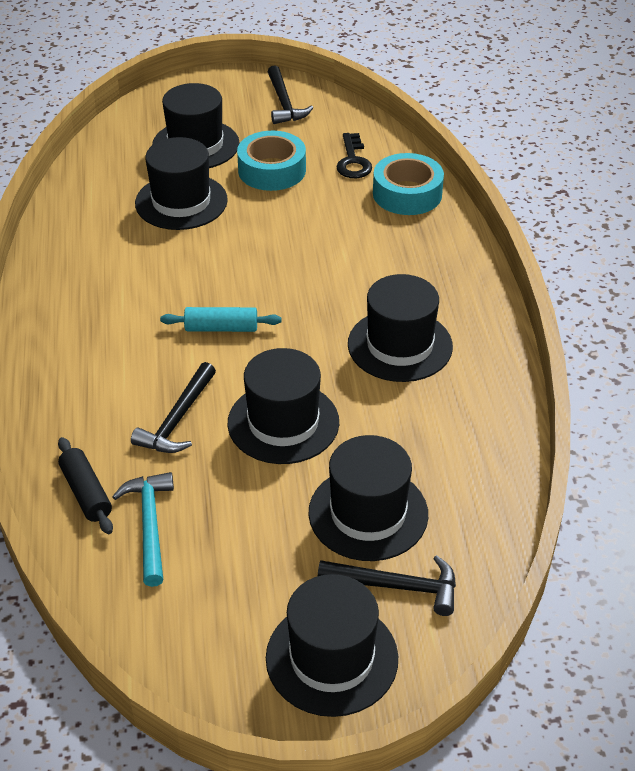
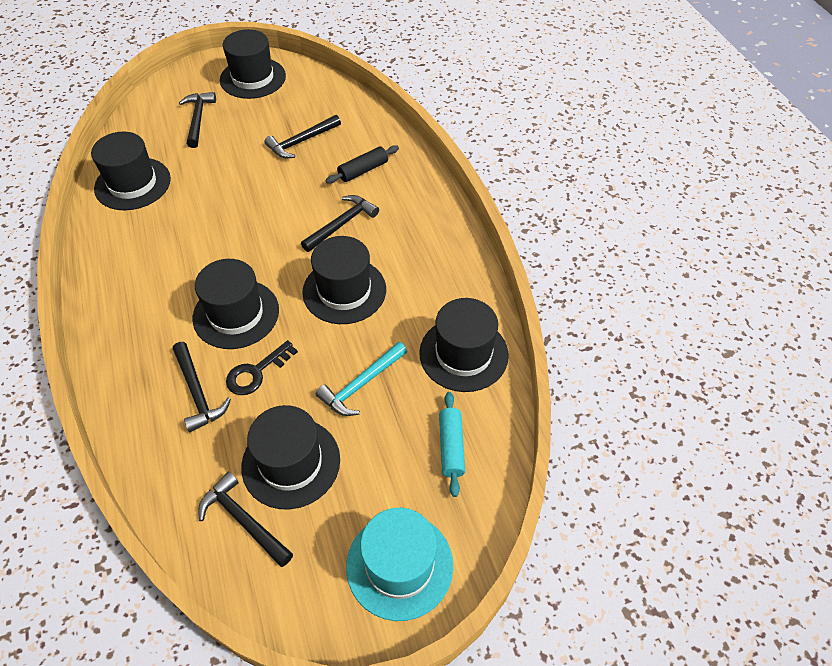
black hammer: [131,362,216,453] [268,65,313,124] [318,555,456,616] = 3 -> [173,342,231,433] [179,92,216,148] [198,471,293,567] [264,115,341,158] [301,195,379,252] = 5
turquoise hat: none = 0 -> [346,508,453,621] = 1
turquoise tape: [237,131,306,191] [373,153,444,215] = 2 -> none = 0

